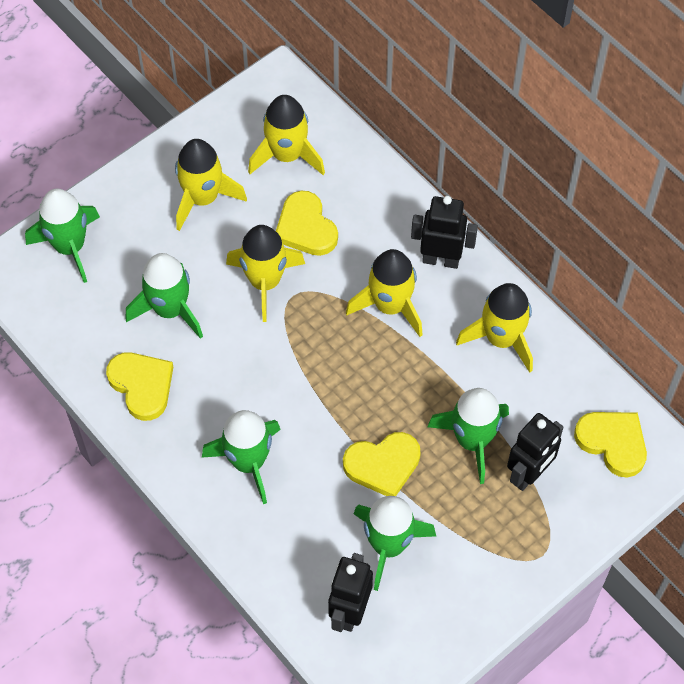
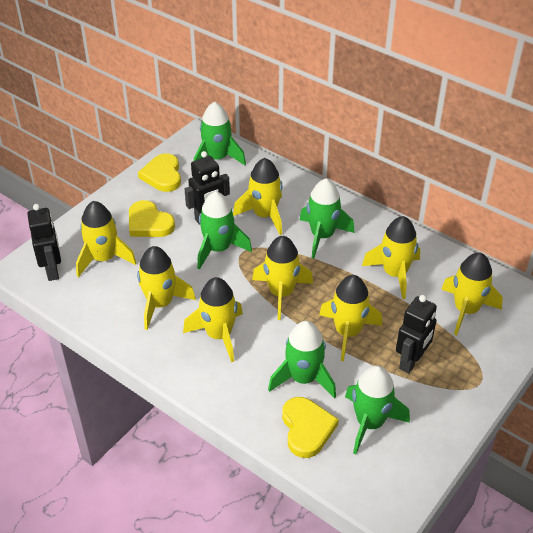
yellow heart: [106,352,173,421] [276,191,338,256] [343,432,421,496] [574,412,647,478] = 4 -> [129,200,175,237] [138,153,181,192] [282,397,339,458] = 3
yellow rocket: [175,139,247,231] [226,225,305,322] [248,95,325,175] [346,249,423,337] [456,283,533,373] = 5 -> [76,201,137,277] [137,246,196,330] [183,277,243,362] [233,158,282,235] [252,236,313,320] [319,275,382,361] [362,216,420,299] [441,252,503,336] = 8

